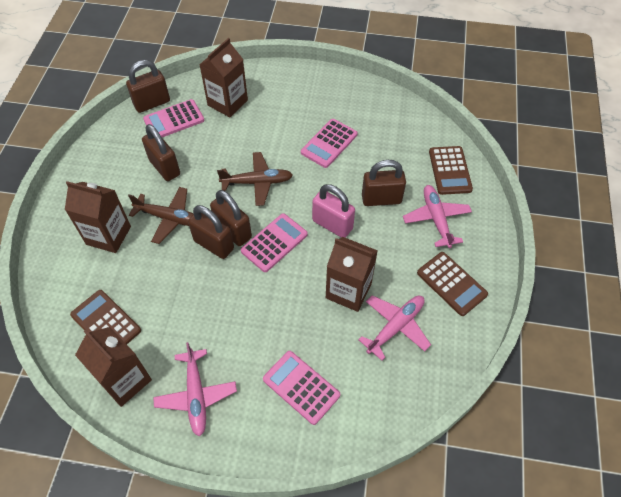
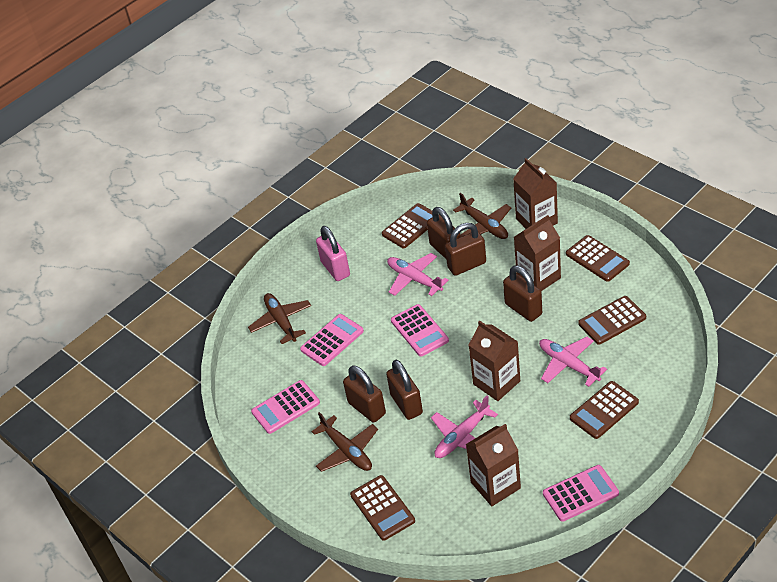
brown calculator: [70,290,141,344] [417,252,488,316] [429,146,473,195] = 3 -> [350,475,415,541] [382,203,433,248] [566,235,630,282] [570,381,639,439] [578,296,646,345] = 5
brown plane: [128,187,193,244] [217,152,293,206] = 2 -> [248,293,311,344] [311,412,378,472] [453,193,511,239] = 3

